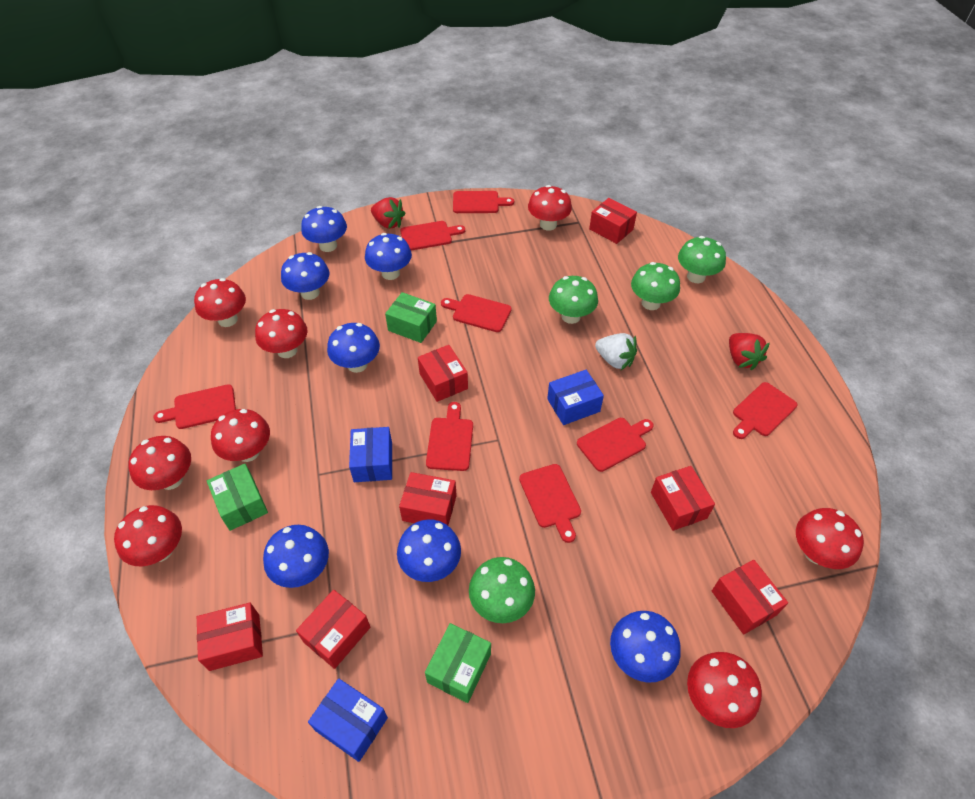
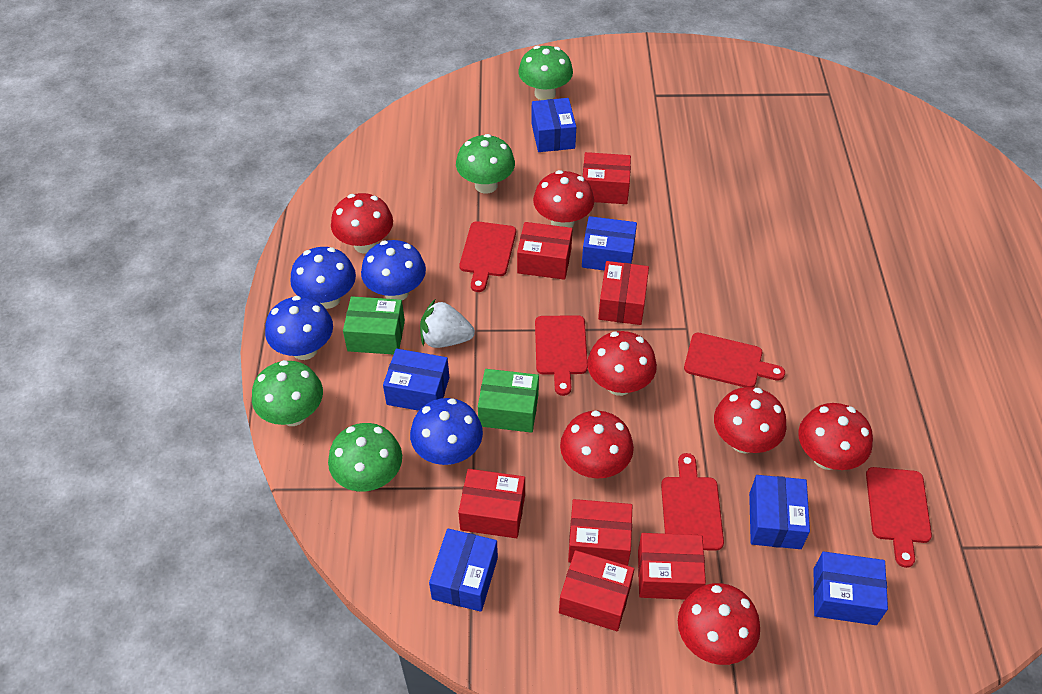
blue box: [308,678,388,762] [349,427,392,482] [547,370,604,425] = 3 -> [383,349,449,411] [429,529,498,612] [531,98,576,152] [582,216,637,271] [749,475,810,549] [813,551,888,625] = 6
blue mushroom: [263,525,329,588] [281,252,330,300] [301,206,347,252] [327,323,380,373] [365,233,412,280] [397,519,461,582] [610,611,681,683] = 7 -> [265,296,333,360] [290,247,356,309] [361,240,426,300] [410,398,483,465] = 4
green box: [207,464,268,531] [385,292,437,343] [425,623,491,703] = 3 -> [343,296,405,355] [478,369,539,433] = 2
red cutting board: [153,384,236,429] [400,221,465,251] [426,402,473,471] [441,294,512,332] [453,191,514,213] [519,464,581,543] [577,418,654,472] [733,382,797,439] = 8 -> [459,221,516,292] [535,315,588,396] [661,453,724,550] [684,333,785,387] [866,467,932,568] = 5
red mushroom: [114,505,182,566] [128,436,191,490] [194,278,246,327] [211,409,270,462] [255,309,307,358] [528,185,572,230] [687,652,762,728] [796,508,864,569] = 8 -> [331,193,393,254] [533,170,594,228] [560,410,634,478] [587,331,657,396] [678,583,760,665] [714,387,787,454] [798,403,873,470] = 7
red strawberry: [371,197,406,229] [729,333,770,370] = 2 -> none = 0

